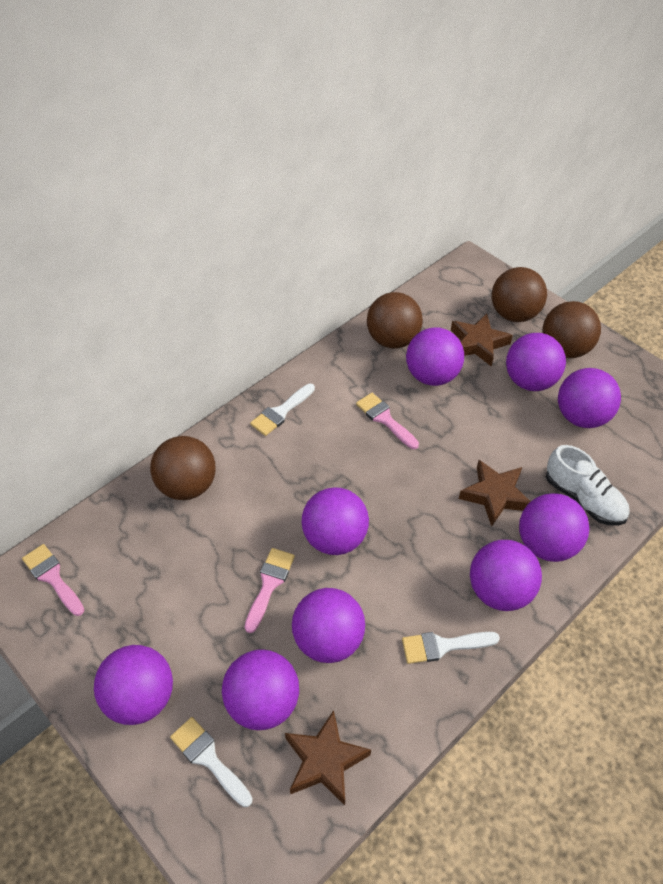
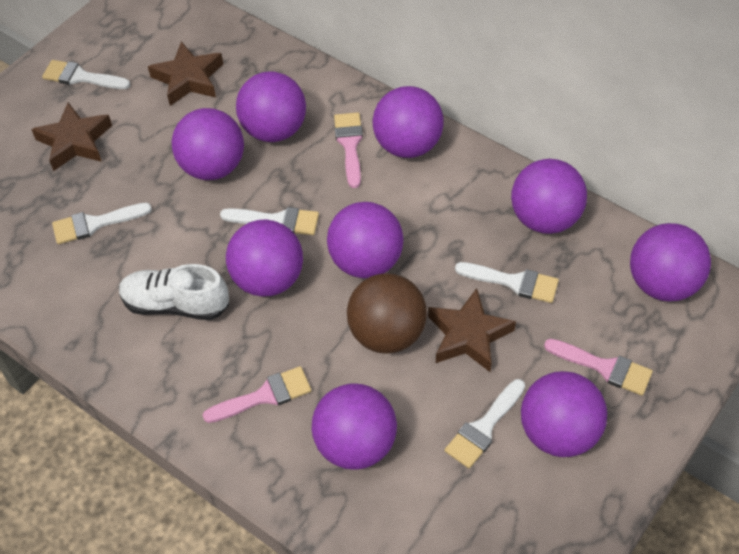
brown ball: [150,436,216,500] [367,292,423,348] [492,267,547,322] [542,301,601,358] = 4 -> [347,273,427,354] = 1
white brush: [170,717,253,807] [250,384,315,436] [402,632,500,664] = 3 -> [42,60,130,89] [52,203,152,244] [220,207,319,235] [445,379,525,468] [455,262,559,303] = 5

